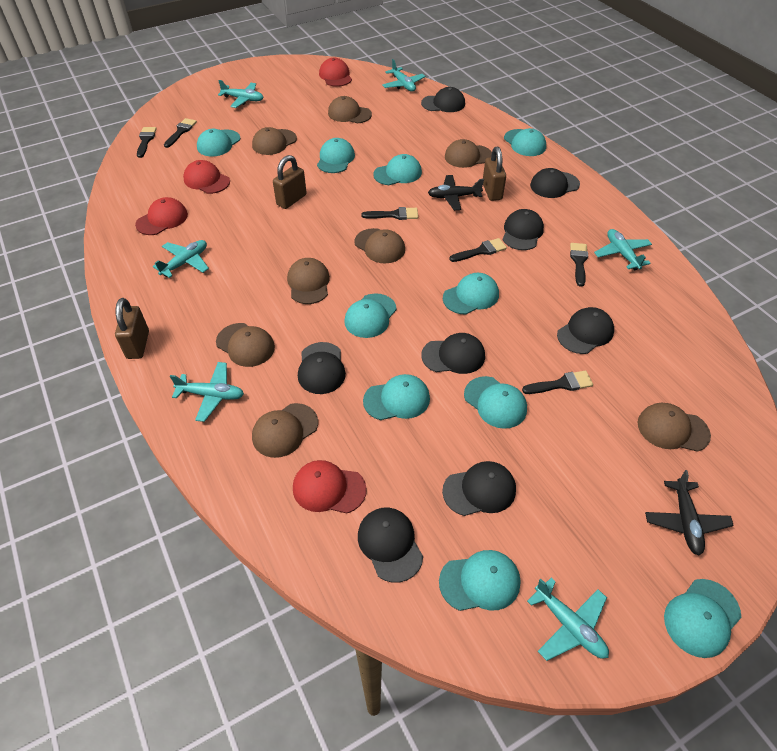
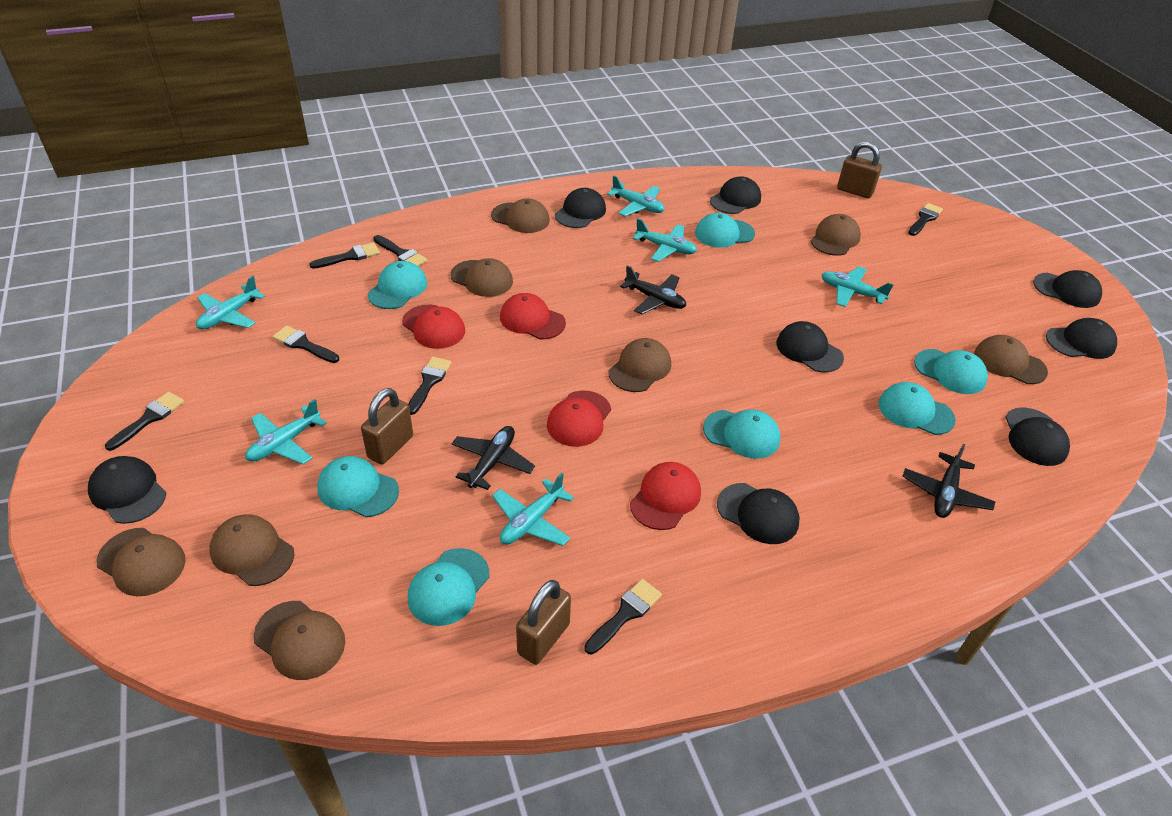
black brush: [137,127,157,158] [164,118,197,148] [361,207,418,220] [449,238,507,262] [522,370,593,394] [570,243,588,287] = 6 -> [105,392,184,451] [272,325,339,363] [310,242,380,269] [373,235,427,266] [408,357,451,415] [584,579,662,654] [908,203,943,236] = 7
black plane: [428,175,484,210] [645,470,734,555] = 2 -> [452,426,535,490] [620,265,686,314] [903,444,995,518] = 3
turquoise cap: [197,129,240,157] [317,138,355,173] [344,293,397,338] [363,374,430,420] [373,154,422,185] [439,550,520,611] [443,273,499,315] [464,376,527,429] [504,128,546,156] [664,579,741,658] = 10 -> [317,456,399,517] [368,261,427,309] [408,548,489,626] [695,213,755,248] [703,409,781,459] [878,382,956,435] [914,349,988,394] = 7

